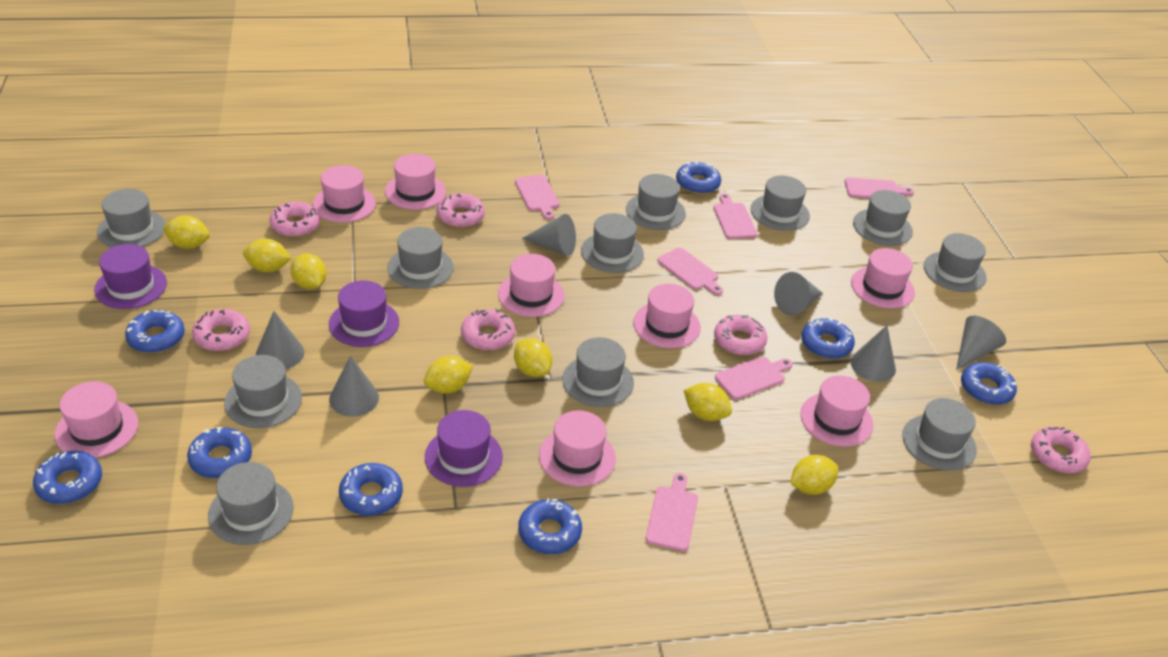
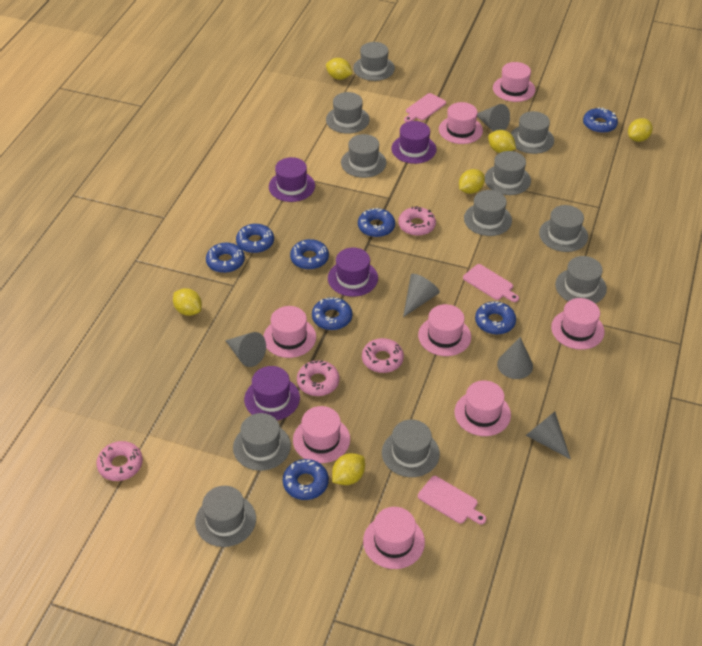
grey cone: [256,311,304,369] [329,356,379,417] [522,214,576,256] [774,272,823,316] [850,325,896,382] [956,316,1006,370] = 6 -> [225,332,266,367] [403,274,440,317] [477,104,510,132] [497,337,533,379] [526,412,571,459] = 5
pink cutting board: [515,175,560,219] [645,473,698,551] [658,248,723,295] [713,193,757,239] [715,357,793,400] [844,177,914,199] = 6 -> [404,93,446,122] [418,476,486,524] [463,264,519,302] = 3
pink donut: [192,309,250,351] [269,202,320,237] [437,193,485,228] [461,309,515,351] [714,315,767,355] [1031,427,1091,474] = 6 -> [97,441,143,481] [297,360,340,396] [362,338,404,373] [398,206,436,236] = 4
purple hat: [94,244,167,309] [329,280,399,347] [425,410,503,487] = 3 -> [244,366,300,420] [269,157,315,202] [328,248,378,297] [391,121,436,164] = 4
yellow lemon: [163,215,210,249] [243,239,292,272] [290,253,326,290] [424,356,473,394] [514,338,552,377] [684,383,732,421] [790,455,838,495] = 7 -> [173,288,202,316] [326,58,353,80] [332,453,365,485] [459,169,485,194] [488,130,516,153] [628,118,653,142] = 6

